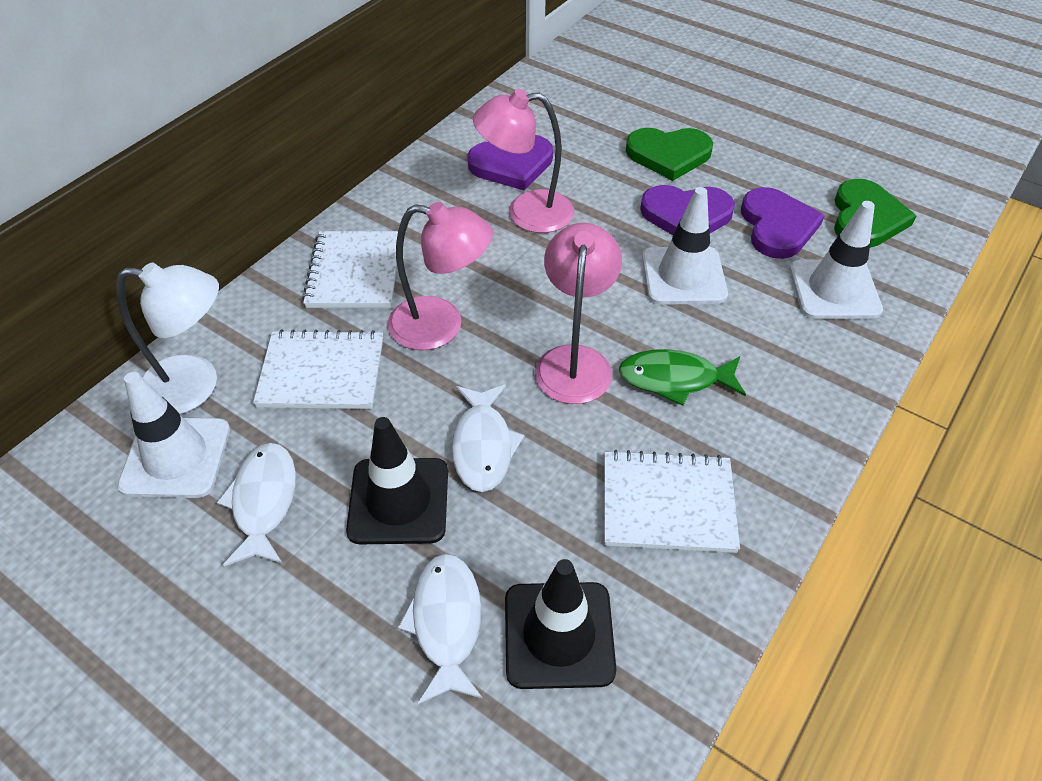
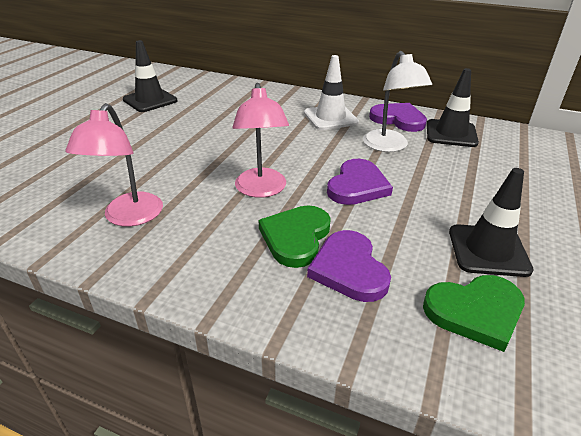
black traffic cone: [346,417,448,544] [505,559,616,689] = 2 -> [123,40,178,112] [427,68,479,147] [449,168,533,277] = 3
green fish: [619,349,746,406] = 1 -> none = 0
pink lamp: [387,202,493,350] [473,89,574,233] [535,223,622,404] = 3 -> [65,103,163,226] [232,83,289,198] = 2
white fish: [217,443,296,566] [397,554,483,704] [452,385,524,492] = 3 -> none = 0
white notebook: [253,329,383,409] [302,231,398,308] [604,450,740,553] = 3 -> none = 0
white traffic cone: [117,372,230,498] [642,187,728,305] [789,201,883,319] = 3 -> [304,55,359,130] = 1

